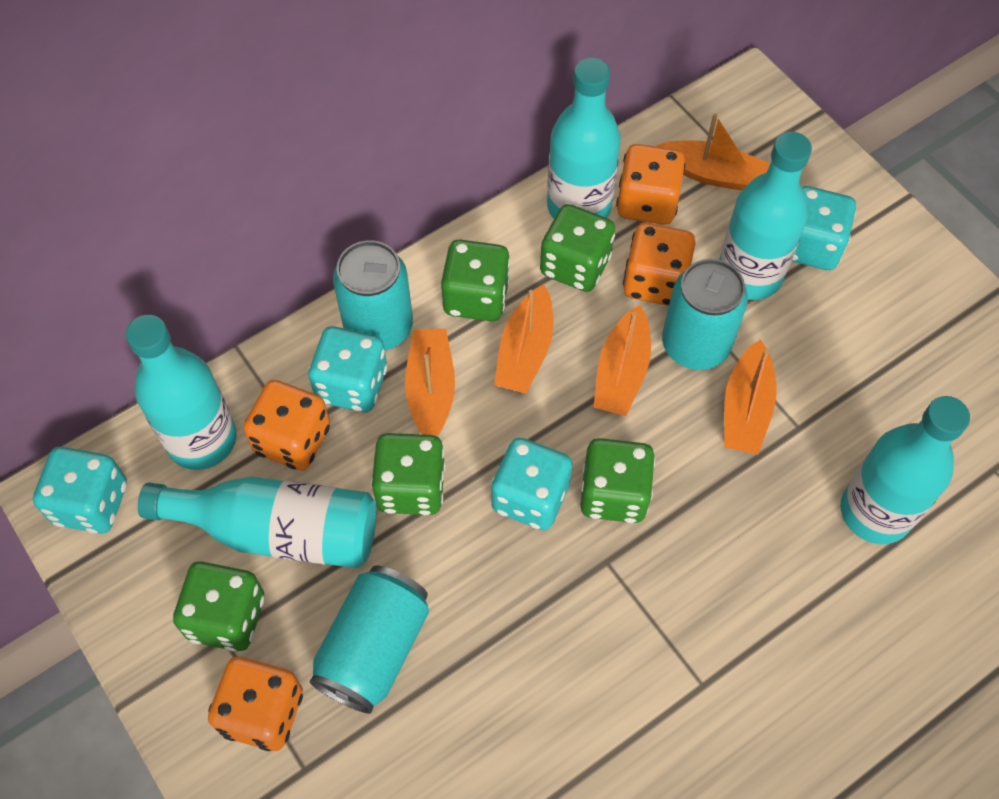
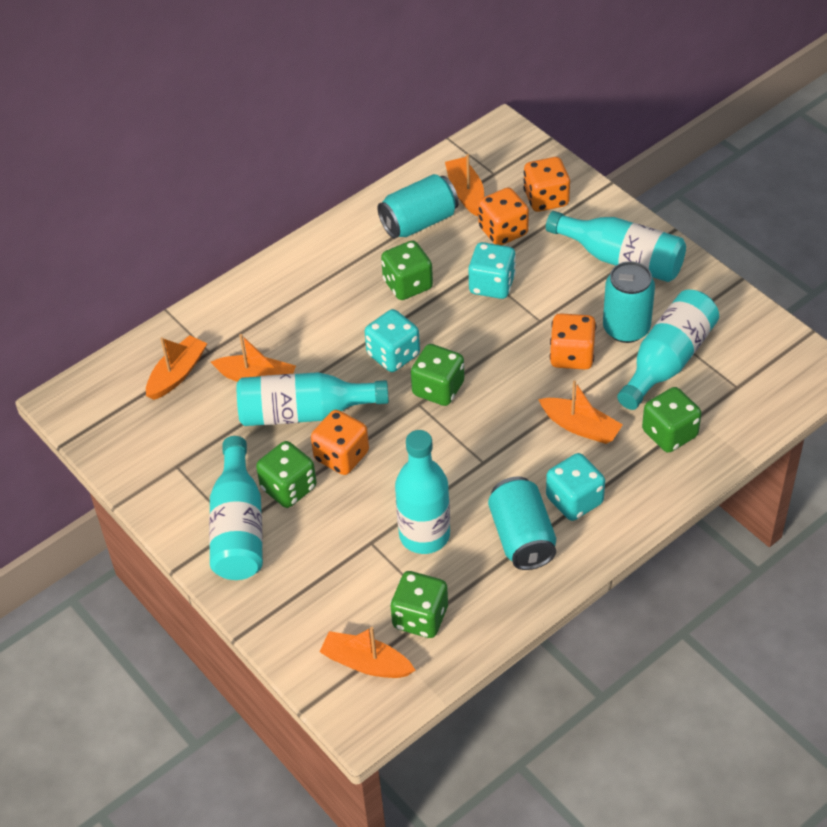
turquoise dice: [33,447,127,534] [308,326,387,412] [491,437,572,530] [792,186,856,270] = 4 -> [365,309,420,372] [468,242,516,299] [546,453,605,521] = 3

